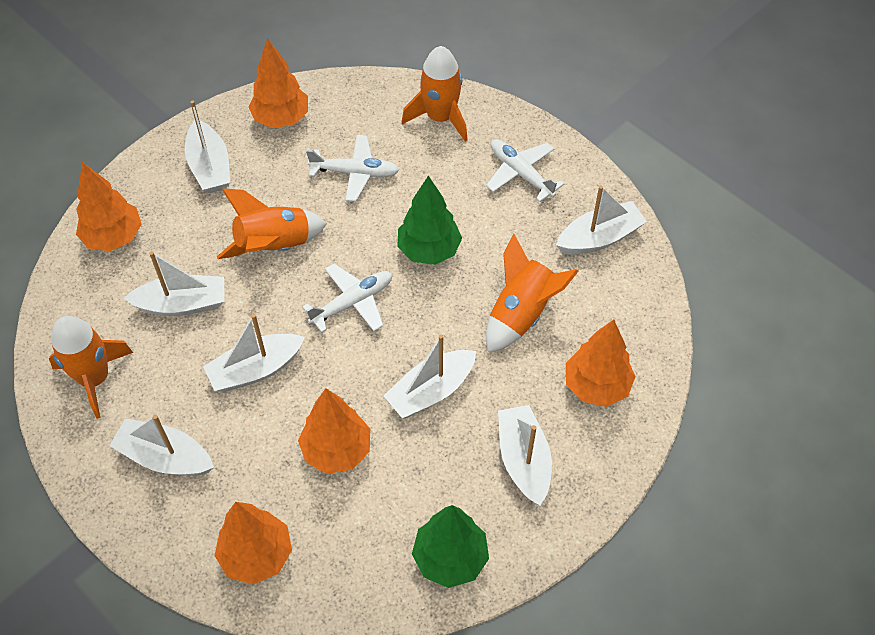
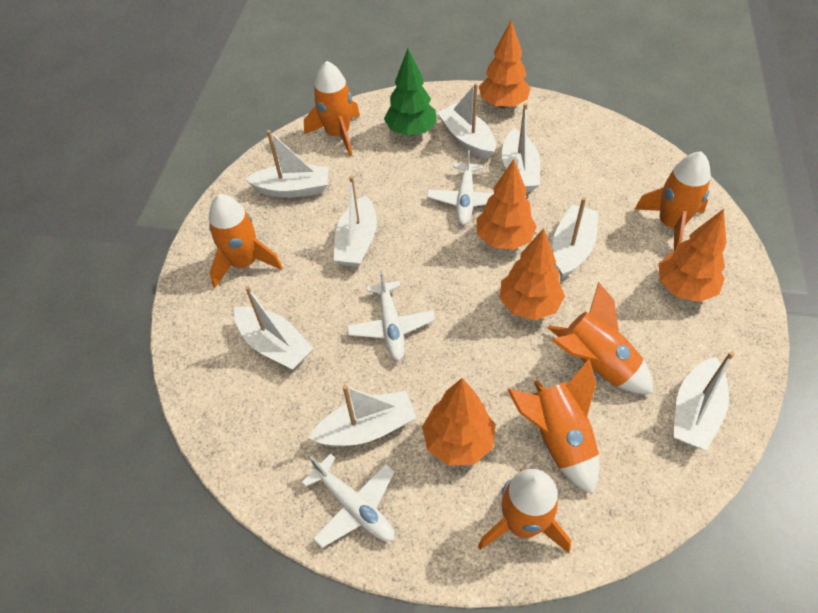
green tree: [397,175,462,265] [412,505,489,588] = 2 -> [384,49,437,136] = 1
orange rocket: [49,316,133,419] [217,188,327,259] [402,46,468,141] [486,234,579,352] = 4 -> [209,194,283,288] [304,61,360,156] [478,469,571,553] [508,359,599,495] [548,282,653,394] [635,151,711,251] = 6
white boat: [109,415,214,476] [123,251,225,316] [185,100,230,193] [203,314,305,392] [384,335,476,418] [498,405,552,506] [556,186,647,254] = 7 -> [234,286,314,370] [245,130,329,198] [309,385,417,446] [333,176,377,267] [437,83,496,159] [502,103,540,192] [553,197,598,278] [673,351,734,451] = 8

